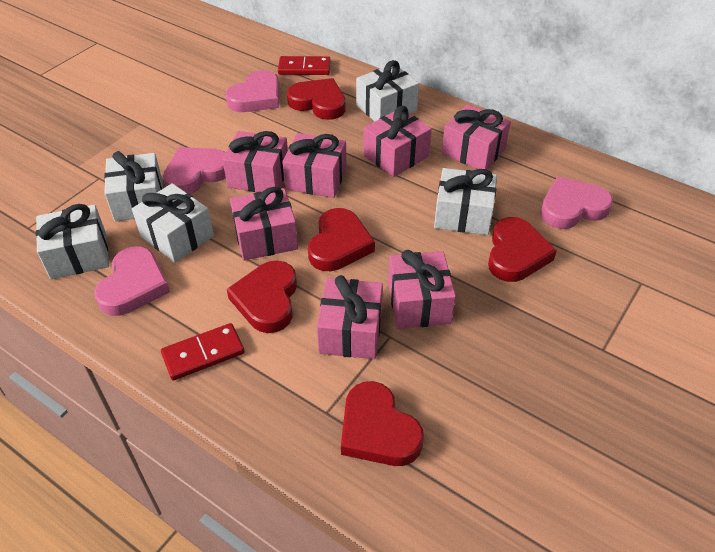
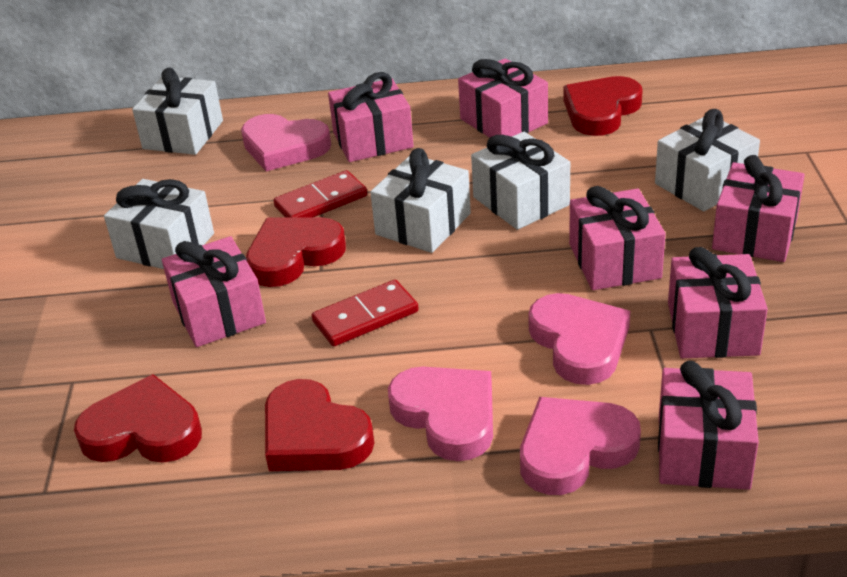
red heart: [227,261,297,333] [287,78,346,120] [308,208,375,271] [341,381,424,466] [488,217,557,282] = 5 -> [74,374,202,463] [246,217,346,287] [265,379,374,471] [563,76,643,136] = 4

